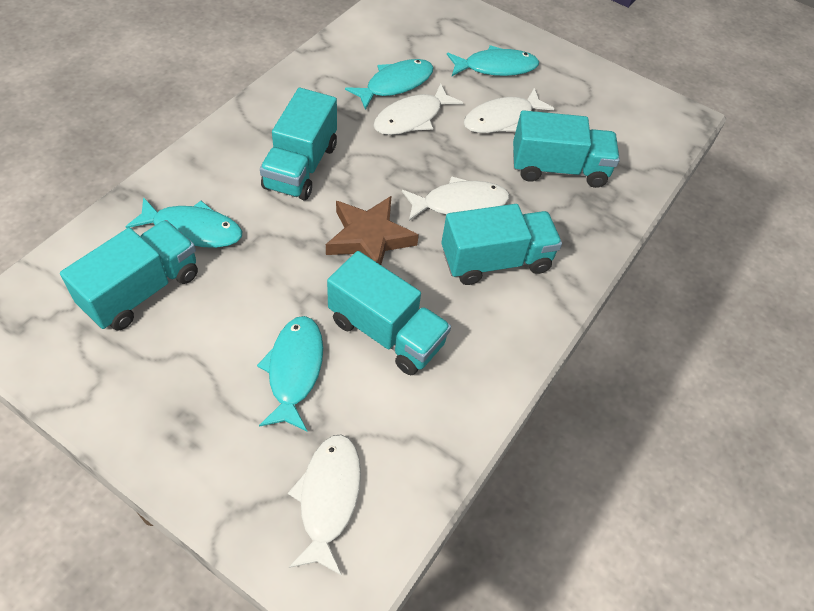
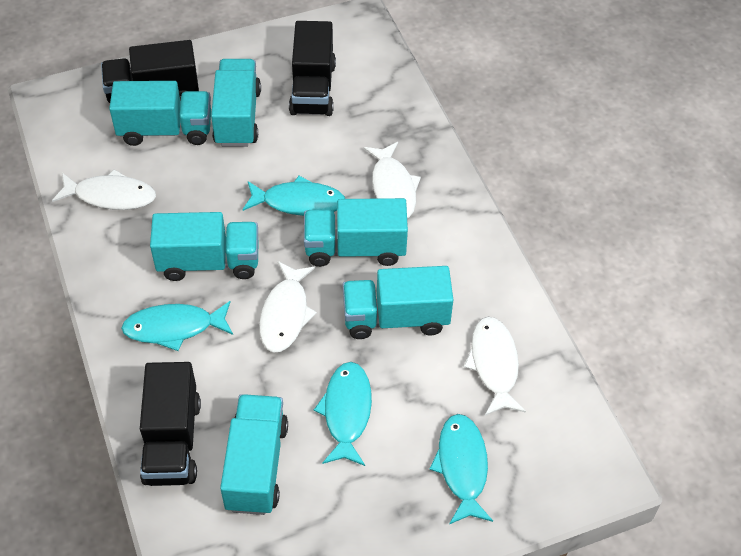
black truck: none = 0 -> [101,40,199,103] [140,362,201,486] [289,21,336,116] = 3
brown star: [326,196,419,265] = 1 -> none = 0
turquoise truck: [60,220,198,331] [260,88,337,200] [327,251,451,375] [441,204,562,285] [513,110,620,188] = 5 -> [109,81,211,146] [150,212,259,281] [211,59,261,147] [220,394,288,515] [304,198,408,267] [343,266,453,339] = 6

